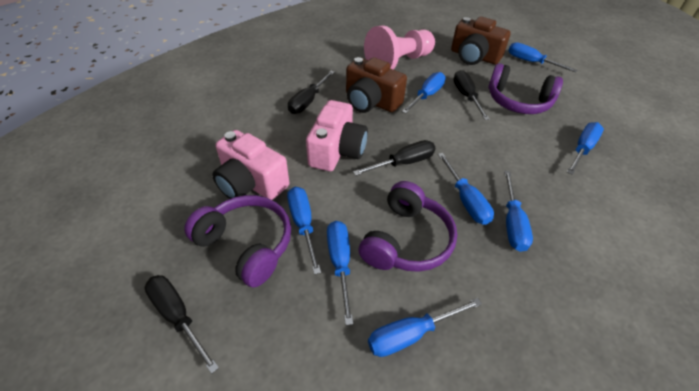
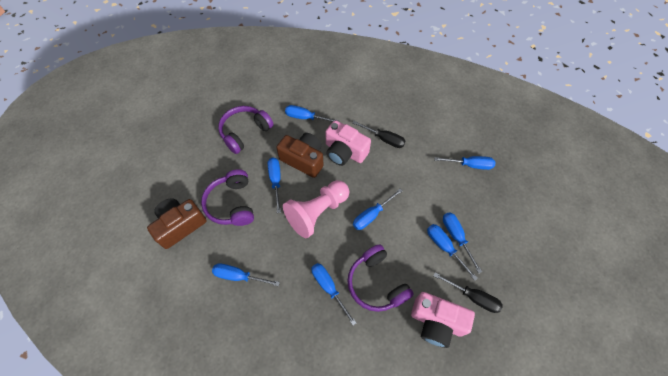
black screwdriver: [145,275,219,374] [288,71,335,114] [353,140,435,176] [453,70,490,120] = 4 -> [352,121,405,148] [433,272,503,313] = 2

